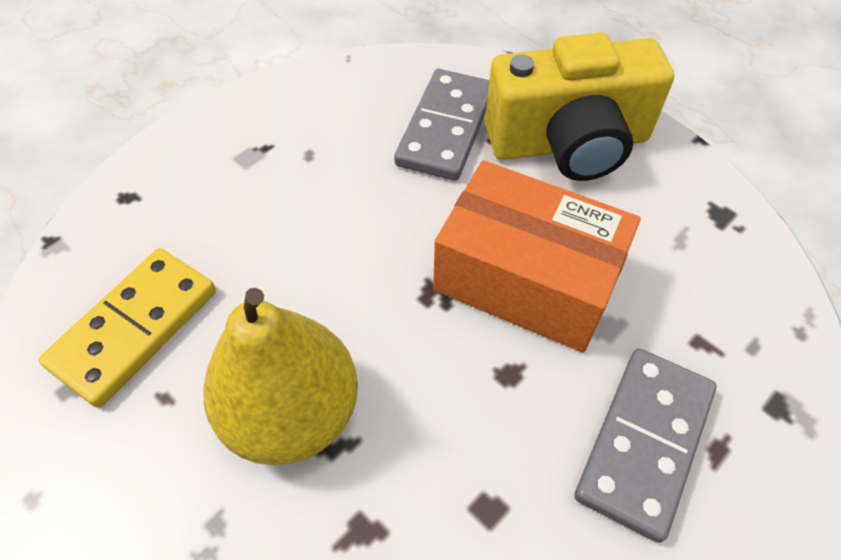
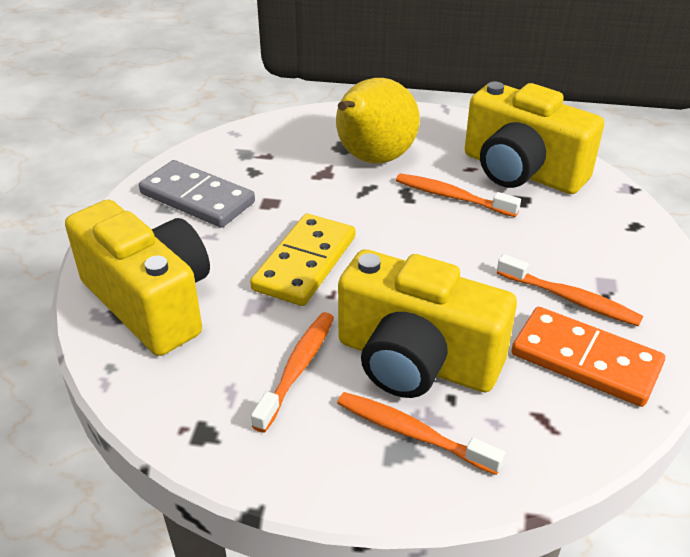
grey domino: [394,69,489,181] [574,349,716,543] = 2 -> [139,160,255,228] = 1
orange box: [433,160,641,352] = 1 -> none = 0
orange domino: none = 0 -> [511,307,665,407] = 1
orange toothbrush: none = 0 -> [251,312,334,433] [337,392,505,475] [396,173,521,217] [497,254,643,326] = 4
yellow camera: [485,32,674,181] = 1 -> [65,199,210,356] [338,249,517,398] [465,82,604,194] = 3

